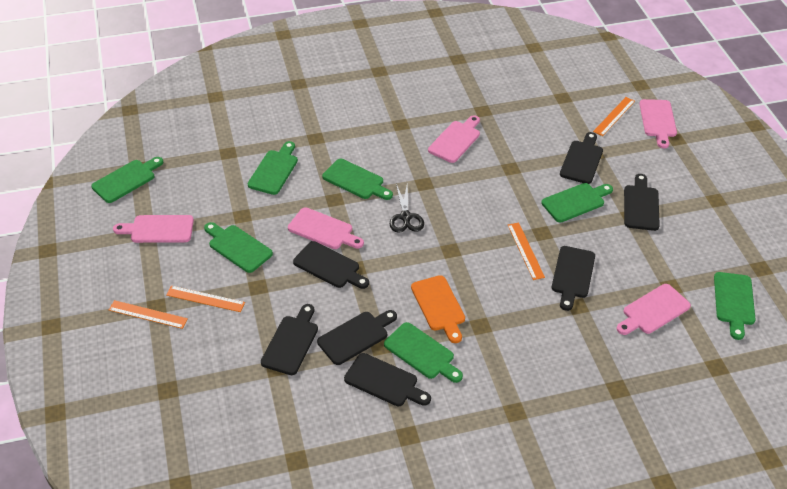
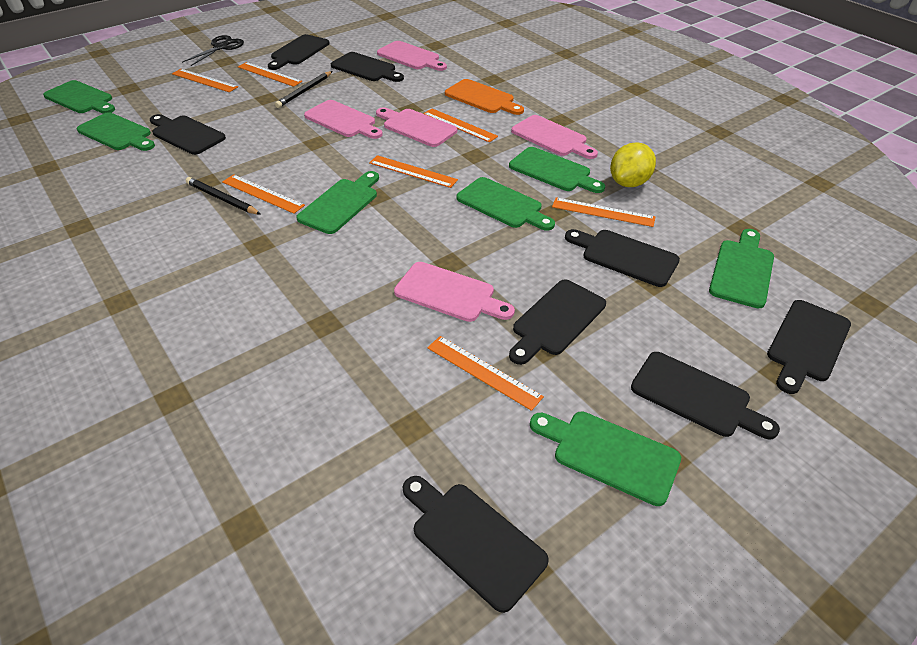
black cutting board: [261,304,318,375] [293,241,369,289] [317,310,397,365] [344,353,431,406] [551,246,595,311] [560,132,603,184] [624,174,660,231] = 7 -> [150,114,226,155] [268,34,330,70] [331,52,404,82] [402,476,549,613] [509,279,606,365] [565,229,680,287] [631,352,780,439] [767,300,851,394] = 8
black pencil: none = 0 -> [186,177,261,215] [275,71,333,108] = 2
orange ruler: [109,300,188,329] [166,286,245,312] [508,223,545,280] [593,97,635,136] = 4 -> [172,69,238,92] [222,174,305,214] [238,62,302,87] [369,155,458,188] [423,108,498,142] [427,336,544,411] [552,198,655,227] = 7
yellow lemon: none = 0 -> [610,142,656,187] = 1

